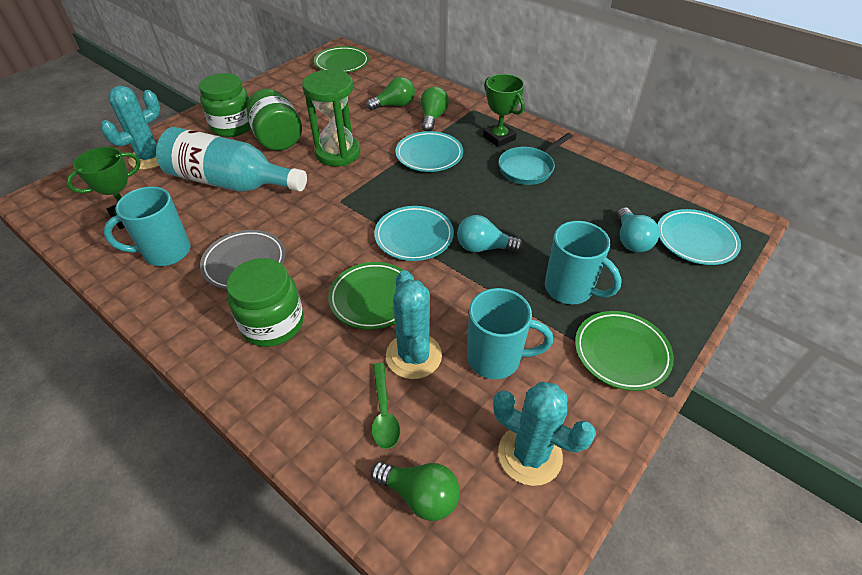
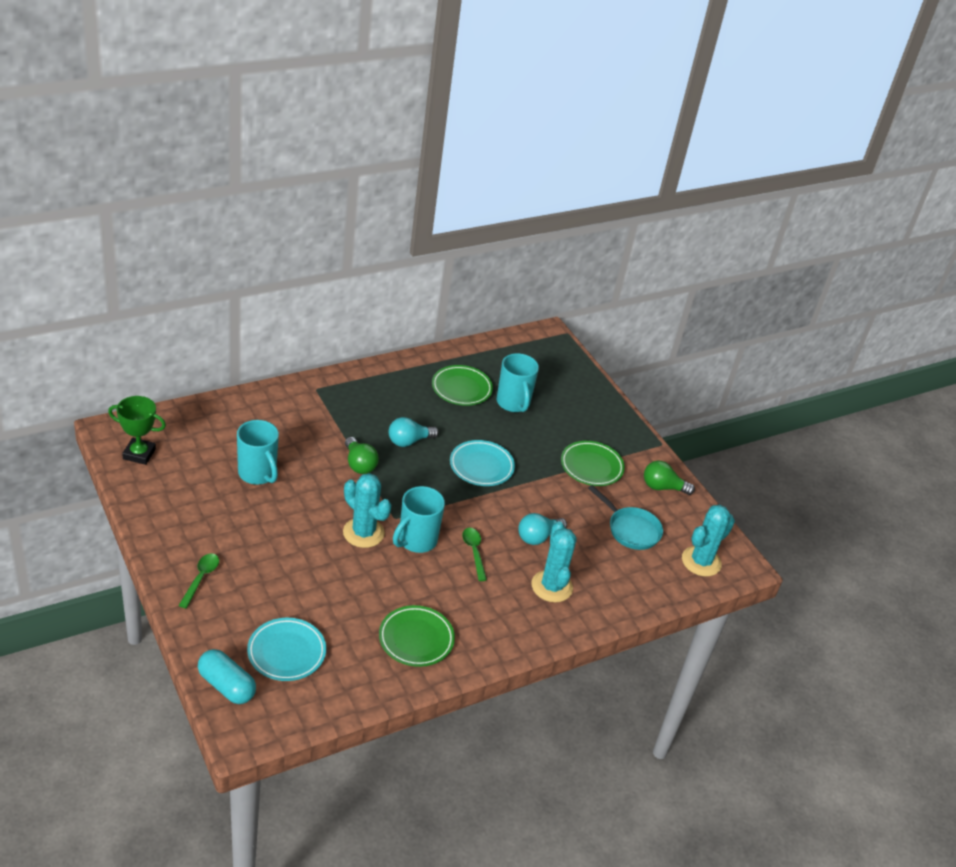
green hourglass: [302,70,360,166] = 1 -> none = 0
green jar: [199,73,251,137] [226,258,304,347] [247,89,302,151] = 3 -> none = 0
green light bulb: [366,77,415,110] [371,462,460,521] [420,86,449,131] = 3 -> [345,437,379,474] [644,461,695,495] = 2
green spoon: [372,363,400,449] = 1 -> [178,553,219,608] [462,528,487,581] = 2
green trophy: [66,147,140,229] [483,74,525,147] = 2 -> [108,396,166,465] = 1
grey plate: [200,230,285,290] = 1 -> none = 0
turquoise bottle: [156,127,307,192] = 1 -> none = 0
turquoise capsule: none = 0 -> [198,649,256,704] = 1
turquoise plate: [374,206,454,261] [396,131,463,172] [657,209,741,265] = 3 -> [247,618,326,681] [450,440,515,486] = 2

